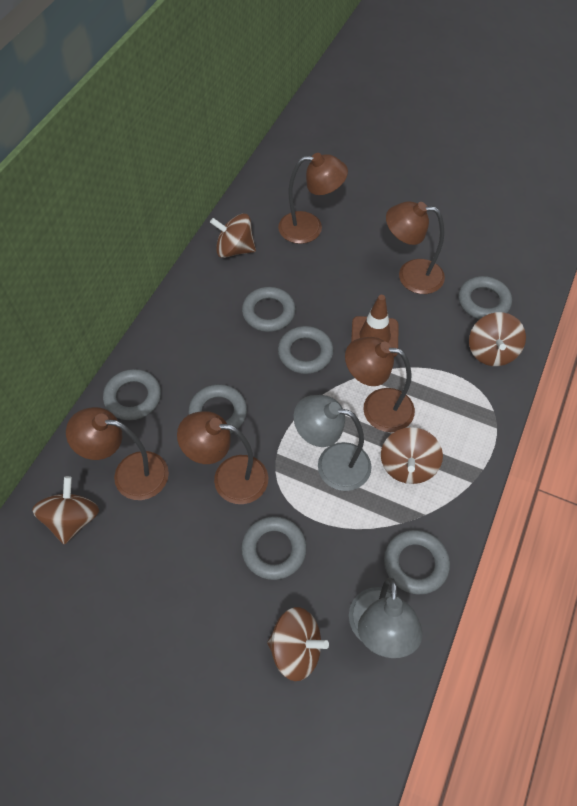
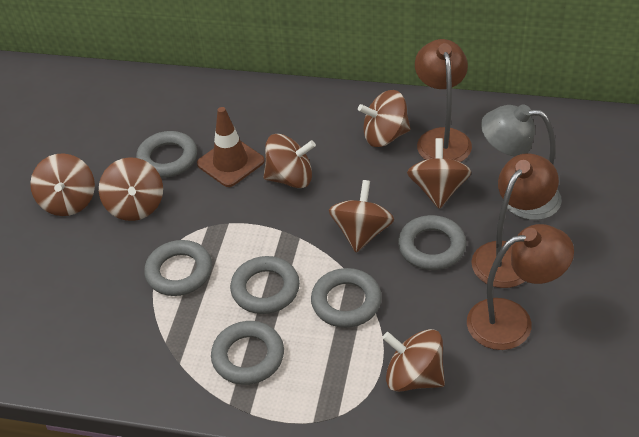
brown lamp: [66,407,169,500] [177,411,268,504] [278,153,348,244] [345,337,415,432] [386,201,445,294] = 5 -> [415,39,472,162] [467,224,574,350] [471,153,559,288] = 3
brown spinning top: [32,476,99,544] [210,214,256,258] [267,607,329,681] [381,427,443,484] [469,312,526,366] = 5 -> [30,153,95,216] [99,157,163,221] [264,134,316,188] [329,180,394,252] [358,90,411,147] [382,329,445,392] [407,138,471,209] = 7
grey lamp: [294,395,372,491] [349,577,423,658] = 2 -> [481,104,562,220] = 1
grey ring: [103,369,161,420] [188,384,247,434] [241,516,307,580] [242,287,296,332] [278,326,333,374] [384,530,450,594] [458,276,512,319] = 7 -> [136,131,197,178] [144,240,212,296] [211,321,284,385] [230,256,300,314] [311,268,382,328] [398,215,466,270] = 6

